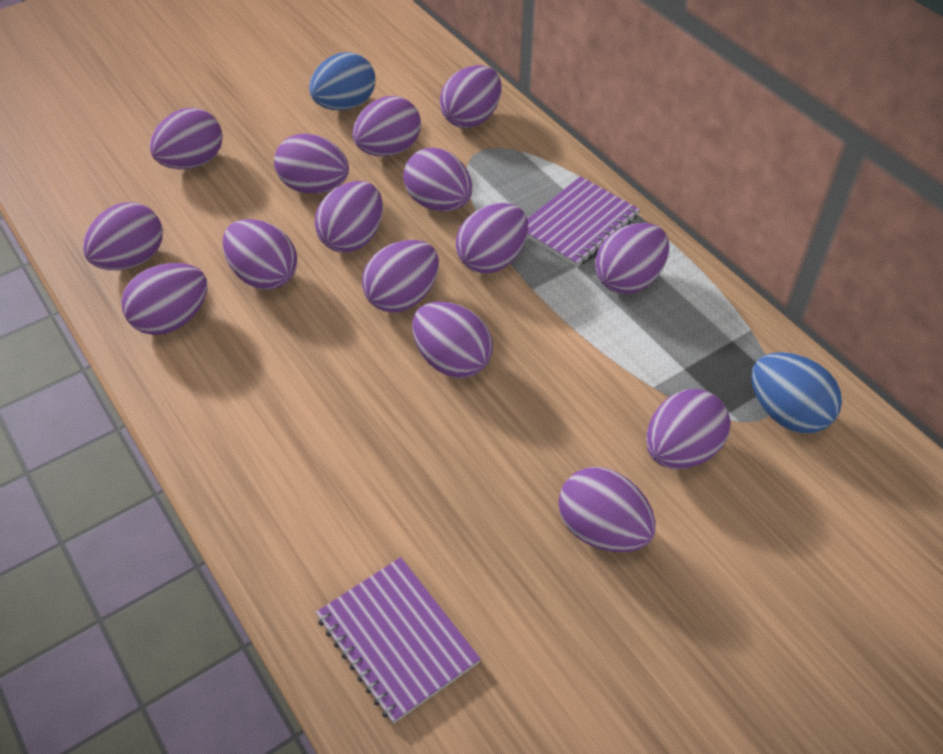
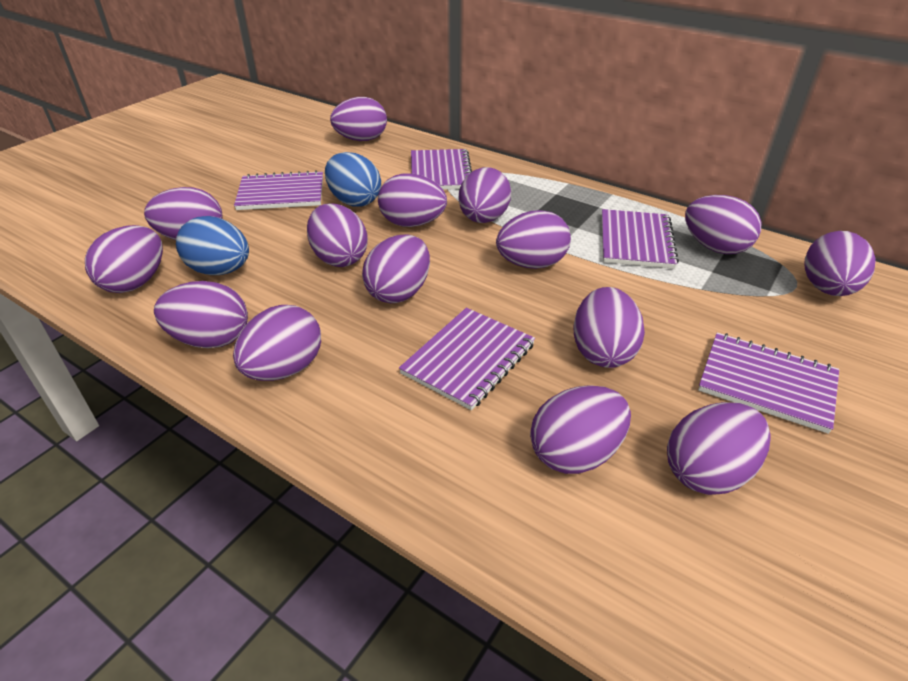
purple notebook: [316,557,481,724] [527,176,640,267] = 2 -> [234,170,323,210] [399,308,535,410] [411,149,472,190] [602,209,679,269] [698,333,839,434] = 5

